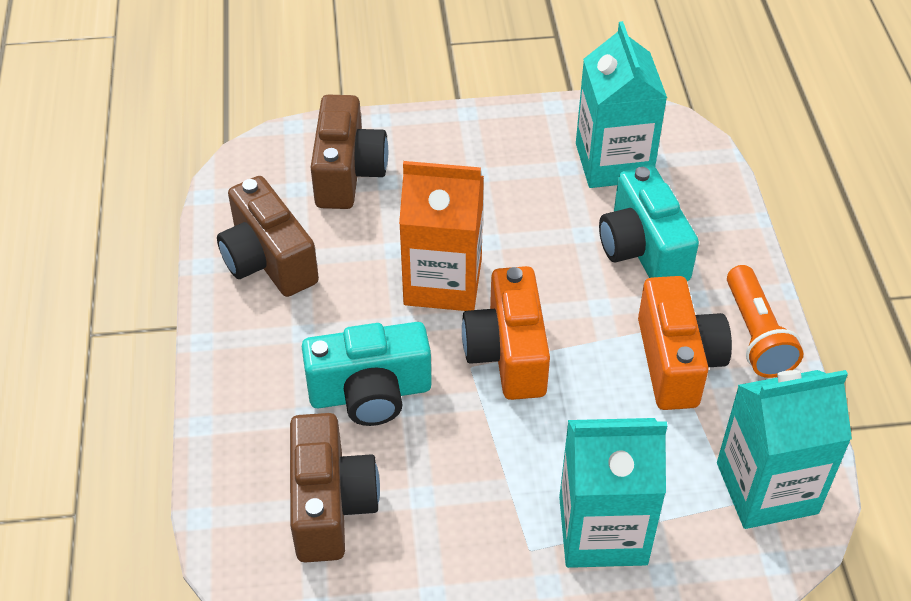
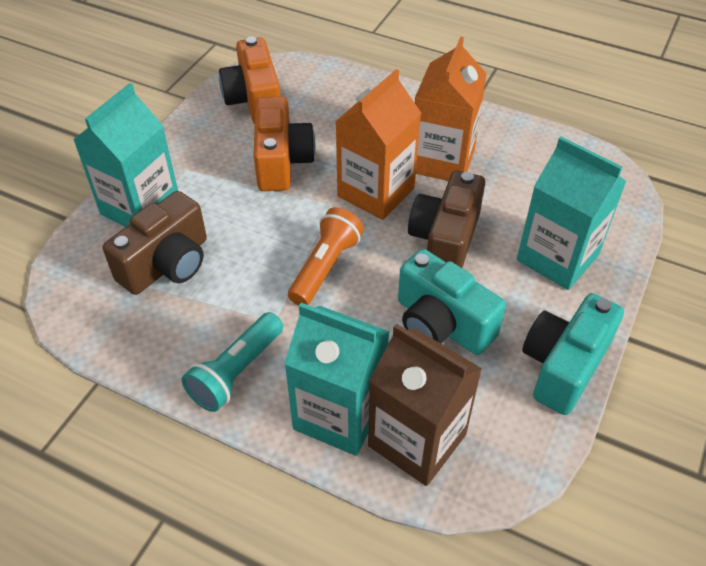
brown camera: [217,176,319,297] [290,413,380,563] [310,95,388,209] = 3 -> [103,191,207,295] [408,171,485,268] = 2
brown carton: none = 0 -> [368,323,482,486] = 1
orange carton: [399,161,484,311] = 1 -> [335,69,421,220] [415,36,487,181] = 2
turquoise flashlight: none = 0 -> [182,312,283,412] = 1

